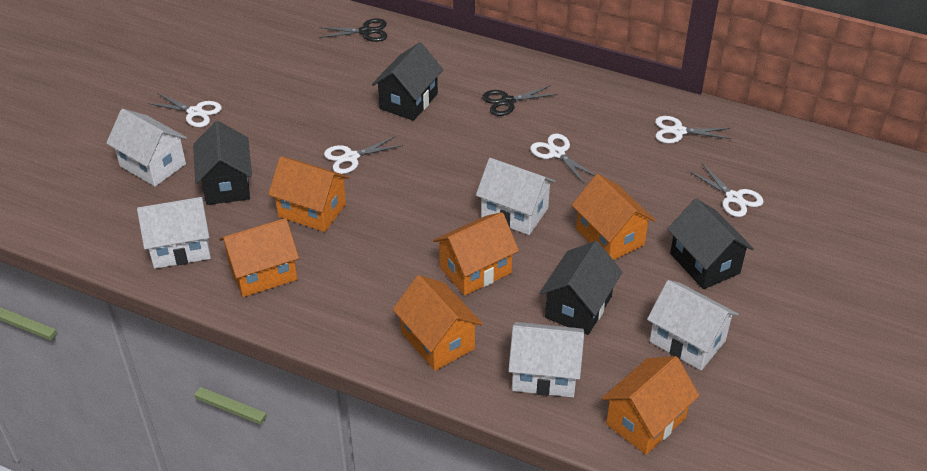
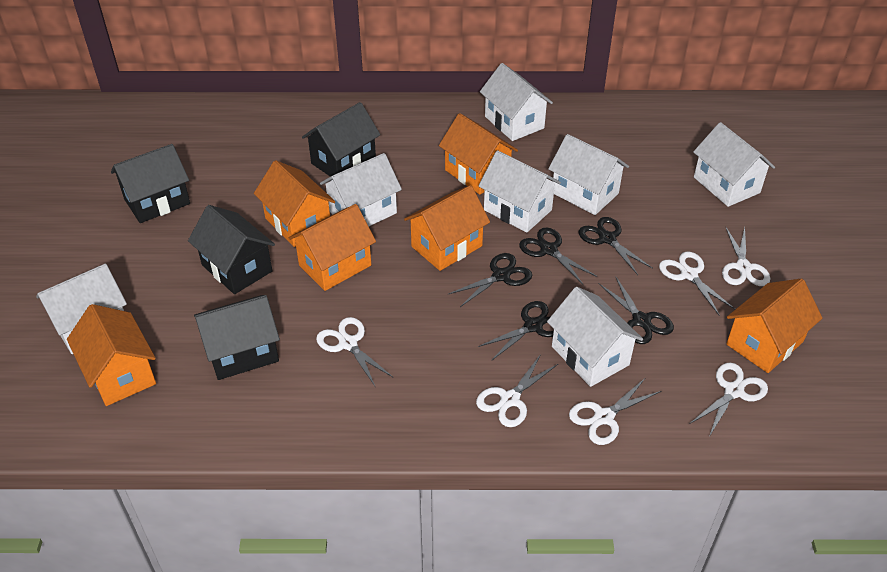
black scissors: [319,19,387,42] [482,85,558,116] = 2 -> [449,253,532,307] [478,301,554,361] [519,227,598,285] [579,217,653,275] [599,276,674,344] = 5
white house: [106,109,187,187] [137,197,211,269] [476,158,556,235] [508,322,584,397] [647,280,738,370] = 5 -> [36,264,127,354] [320,153,402,226] [479,150,561,233] [480,63,553,141] [547,287,643,387] [548,134,629,215] [693,122,775,207] = 7
white scissors: [148,93,222,127] [324,136,403,174] [530,134,595,184] [655,116,732,144] [689,164,764,217] = 5 -> [316,317,394,388] [476,354,558,427] [569,378,661,445] [659,252,735,316] [689,363,768,437] [722,226,770,286] = 6

